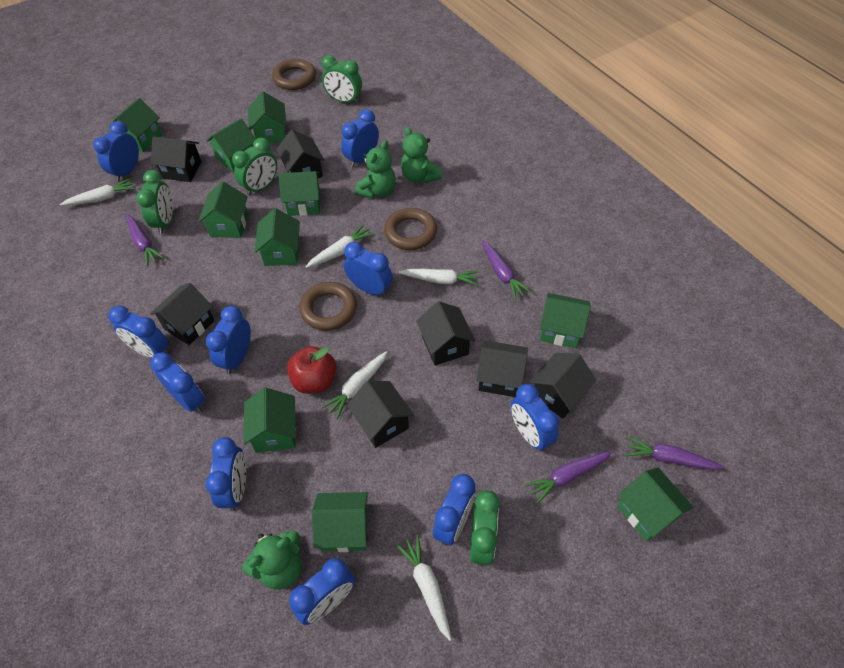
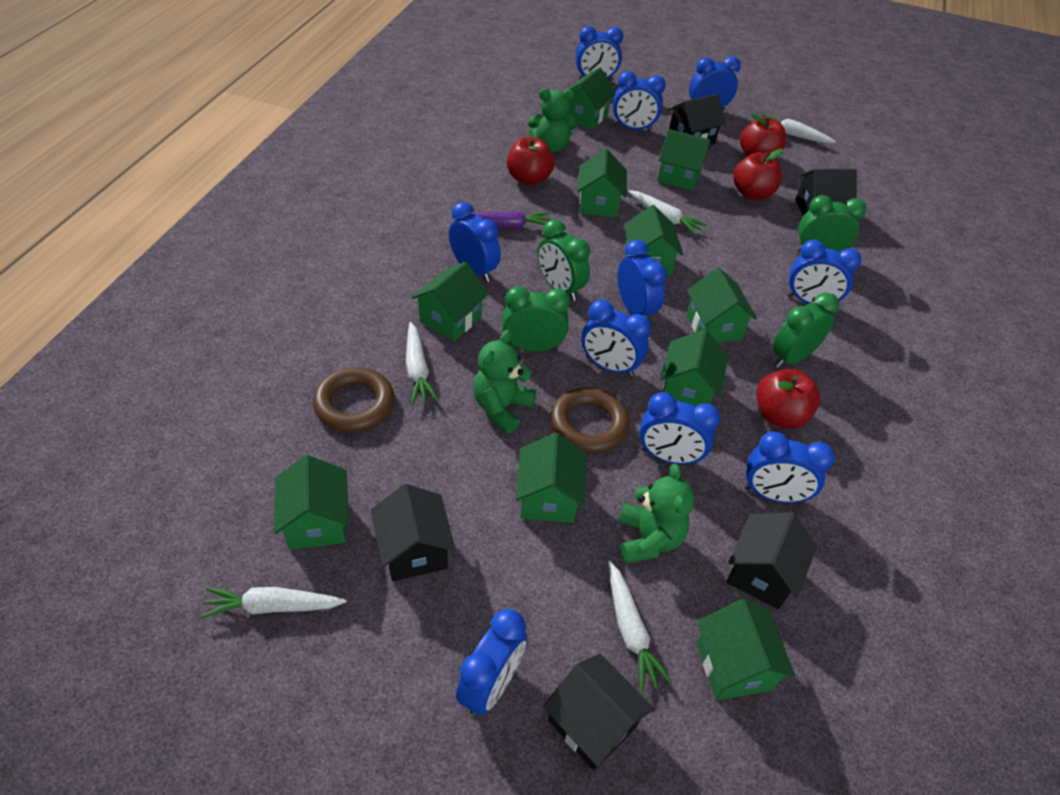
black house: [150,283,214,345] [151,136,202,182] [276,130,324,178] [347,381,414,448] [416,301,475,365] [476,340,528,397] [530,353,596,419] = 7 -> [371,484,456,581] [543,653,654,771] [669,94,726,145] [726,512,817,609] [795,169,857,216] = 5
brown ring: [272,59,316,90] [299,282,357,331] [384,208,437,250] = 3 -> [313,367,395,433] [550,387,630,454] = 2
purple carrot: [126,214,164,266] [481,241,531,299] [525,451,612,504] [625,436,724,470] = 4 -> [471,211,550,228] = 1
red apple: [287,346,337,394] = 1 -> [507,137,555,185] [733,149,784,200] [740,113,786,158] [757,369,820,429] = 4

